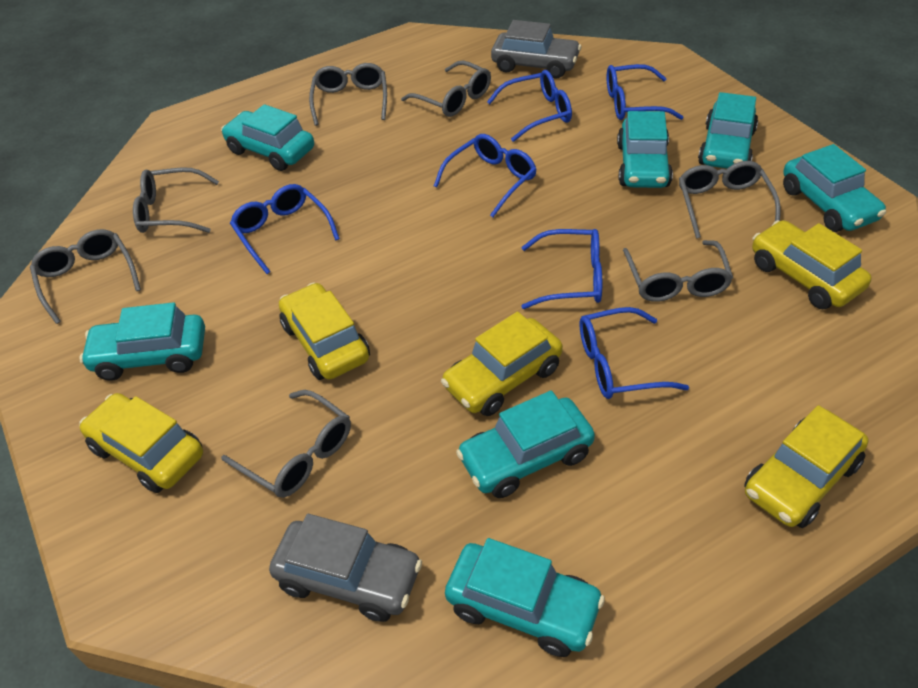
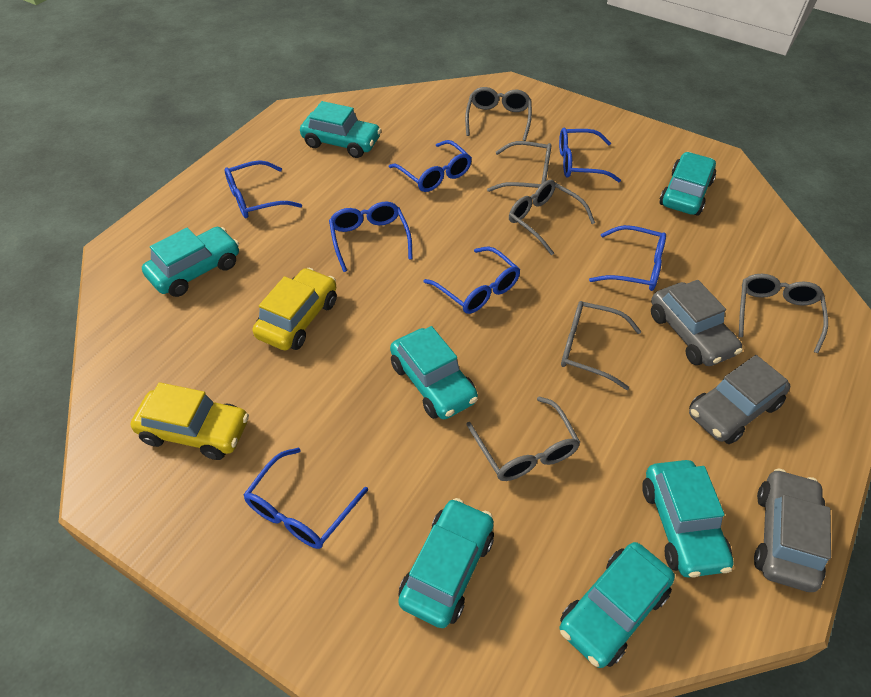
blue glasses: [230,184,340,274] [434,134,537,217] [487,70,572,142] [521,229,602,309] [580,307,689,399] [607,64,683,120] = 6 -> [224,160,302,218] [243,447,368,549] [329,202,413,272] [389,140,472,192] [424,246,520,314] [559,128,621,182] [589,225,666,291] = 7
grey car: [269,514,422,622] [491,20,582,78] = 2 -> [651,280,743,366] [689,355,790,444] [754,468,831,592] = 3
grey glasses: [30,229,141,324] [133,167,219,233] [221,390,351,498] [309,63,387,126] [401,61,491,117] [623,240,733,302] [679,161,781,238] = 7 -> [465,87,532,141] [466,396,580,481] [487,141,552,192] [509,180,595,255] [561,301,641,390] [739,274,828,353] = 6
yellow car: [79,393,203,493] [279,282,370,380] [441,312,563,416] [744,405,868,528] [752,220,871,309] = 5 -> [131,382,249,460] [253,268,337,350] = 2

